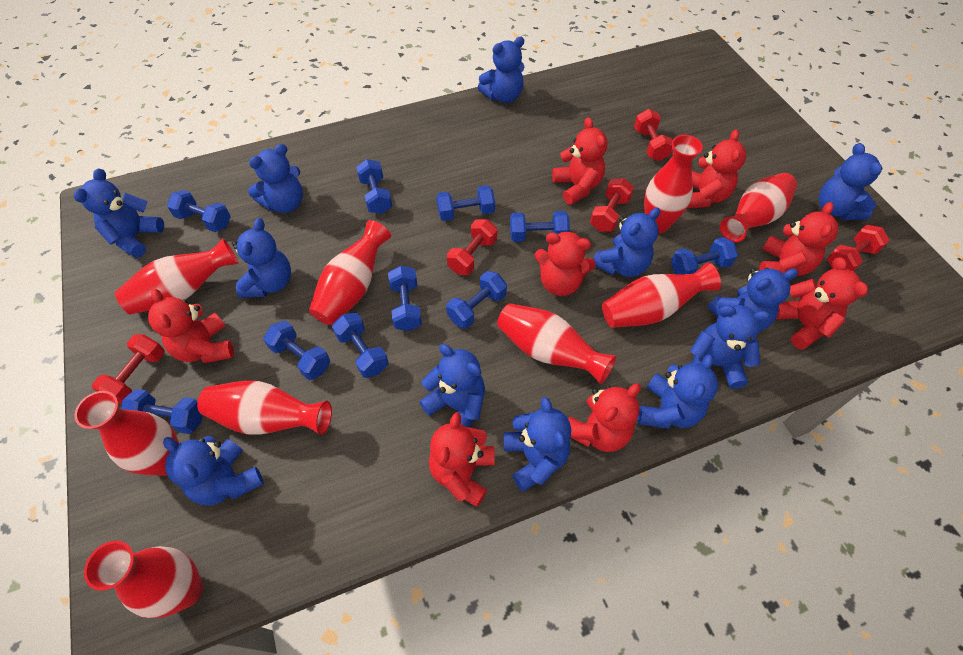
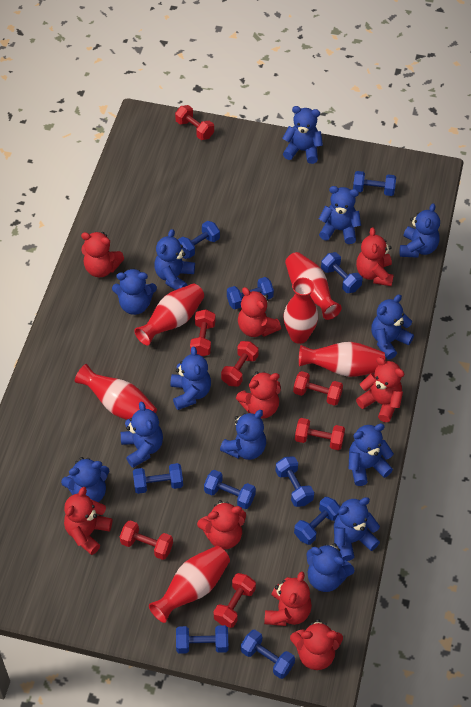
blue teddy bear: [74,168,164,258] [163,436,264,506] [233,218,291,298] [248,144,303,213] [419,344,485,428] [478,36,524,103] [503,397,571,492] [593,208,660,277] [638,354,718,429] [690,305,770,389] [707,268,798,332] [819,143,882,220] = 12 -> [61,457,109,502] [112,268,157,315] [121,401,163,468] [154,229,195,290] [171,347,211,410] [220,410,266,460] [282,106,323,164] [306,543,355,592] [319,186,361,244] [334,497,380,561] [349,423,394,486] [371,294,414,360] [400,203,440,258] = 13
red dumbbell: [92,334,165,404] [447,219,497,275] [590,178,634,232] [634,109,673,161] [827,225,890,272] = 5 -> [120,520,173,560] [175,105,214,140] [190,309,216,356] [214,573,256,628] [221,341,259,387] [293,371,343,406] [295,418,345,450] = 7
red teddy bear: [148,289,234,363] [429,412,495,507] [535,231,596,296] [552,117,607,205] [568,384,641,452] [687,129,746,208] [759,202,838,276] [776,257,868,350] = 8 -> [64,487,112,555] [81,232,124,277] [197,500,246,549] [236,371,281,419] [238,287,281,337] [264,571,312,626] [290,619,343,670] [356,227,394,286] [356,357,404,422] = 9
red vase: [75,391,179,476] [84,541,203,618] [115,238,239,314] [197,381,332,435] [309,220,391,325] [497,303,616,384] [602,263,721,328] [644,135,703,233] [720,173,797,242] = 9 -> [75,364,157,420] [134,284,204,345] [149,546,230,623] [283,278,318,344] [285,252,342,320] [299,342,385,377] = 6

